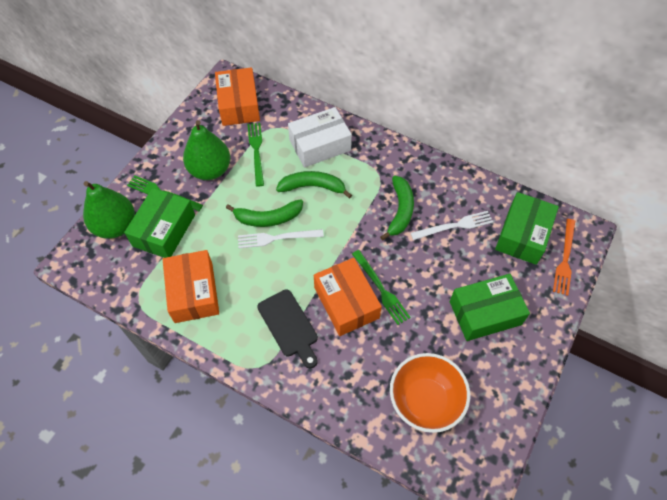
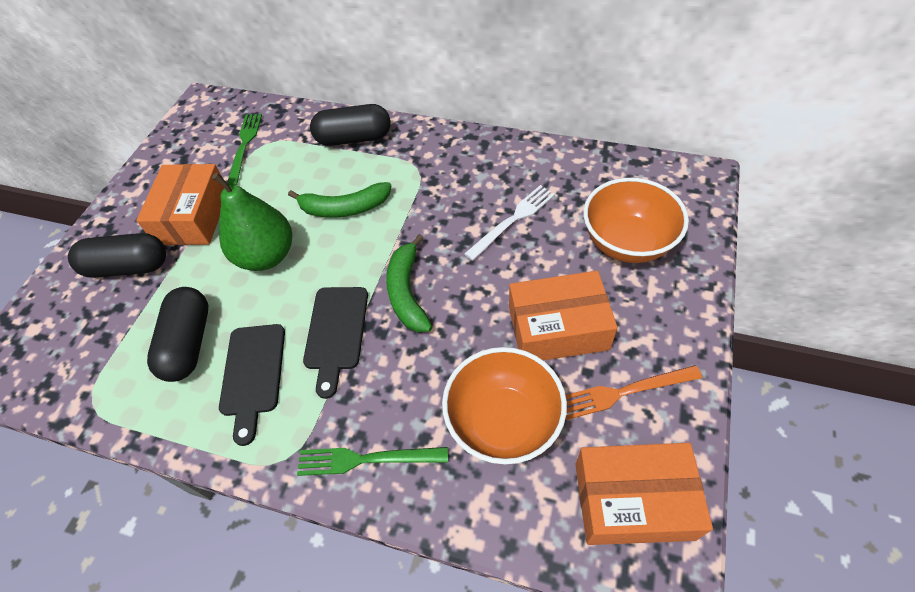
black capsule: none = 0 -> [68,233,166,278] [147,287,208,382] [310,104,391,146] = 3
black cutting board: [257,289,318,368] = 1 -> [219,324,285,446] [303,287,368,399] = 2
green banana: [226,199,303,227] [276,171,352,199] [380,176,414,240] = 3 -> [288,182,391,218] [386,234,432,332] = 2
green box: [124,188,195,258] [450,274,530,341] [495,192,559,265] = 3 -> none = 0
green fork: [127,175,203,211] [247,123,264,187] [352,250,411,325] = 3 -> [227,114,262,186] [297,447,448,476] = 2
green pear: [83,181,135,239] [183,120,230,180] = 2 -> [212,173,292,271] = 1
orange bowl: [390,353,470,433] = 1 -> [442,347,567,464] [583,178,689,263] = 2
white box: [288,107,352,168] = 1 -> none = 0
white fork: [238,229,324,248] [411,211,493,240] = 2 -> [464,185,555,260] = 1

